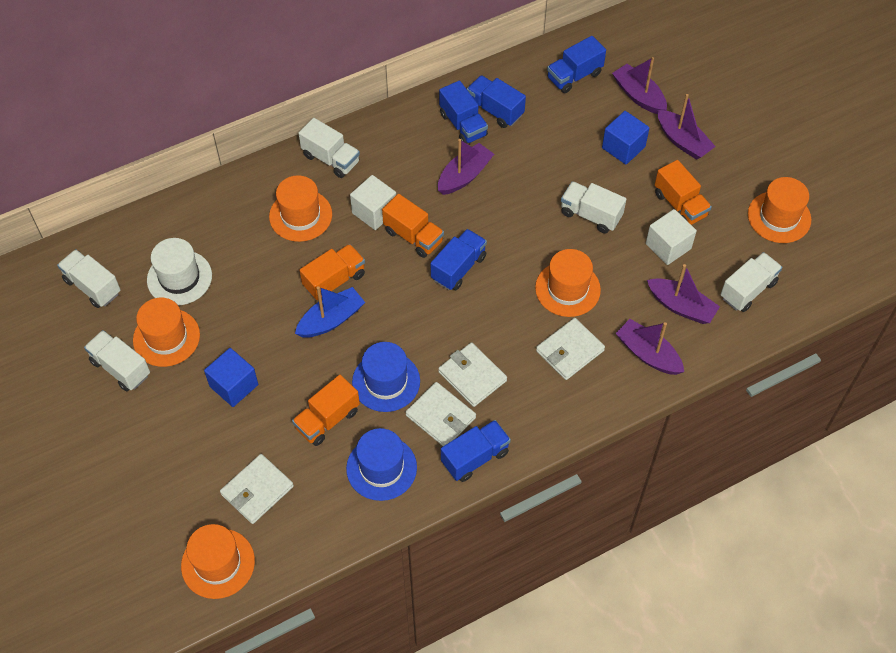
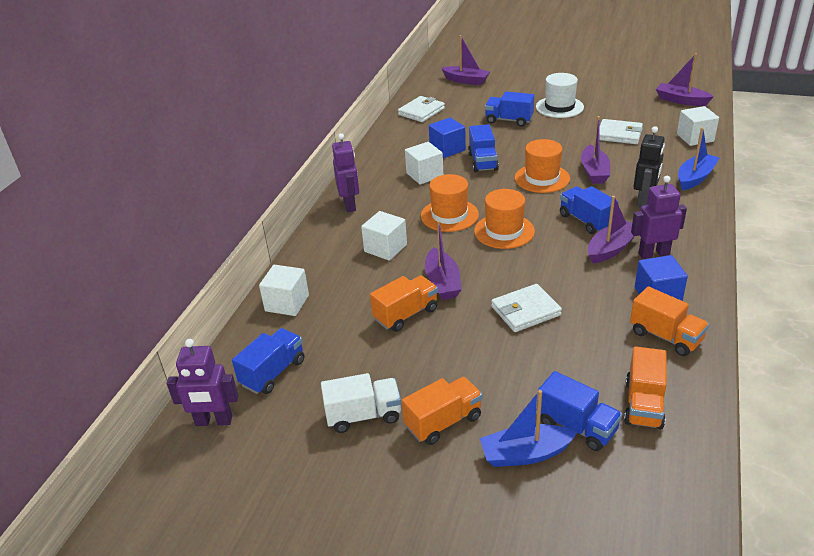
black robot: none = 0 -> [634,126,665,208] = 1
blue boat: [295,286,365,338] = 1 -> [480,390,578,467] [678,127,719,190] = 2
blue hat: [346,428,417,501] [352,342,420,412] = 2 -> none = 0
orange hat: [133,298,200,367] [181,524,255,599] [269,175,332,242] [535,249,601,317] [748,177,811,243] = 5 -> [421,174,479,232] [474,189,535,249] [514,139,570,193] = 3
purple robot: none = 0 -> [166,339,239,426] [332,133,359,212] [631,176,687,259] = 3
white cube: [350,175,396,230] [646,209,697,265] = 2 -> [259,265,309,316] [361,211,407,261] [405,142,443,185] [677,106,719,146] = 4
white truck: [57,249,121,308] [84,330,150,391] [299,118,360,178] [561,181,626,233] [720,252,782,312] = 5 -> [321,373,401,433] = 1
white wallet: [220,454,294,524] [406,382,476,446] [438,342,507,407] [536,318,605,380] = 4 -> [398,96,445,122] [491,284,562,332] [599,119,643,144] = 3

